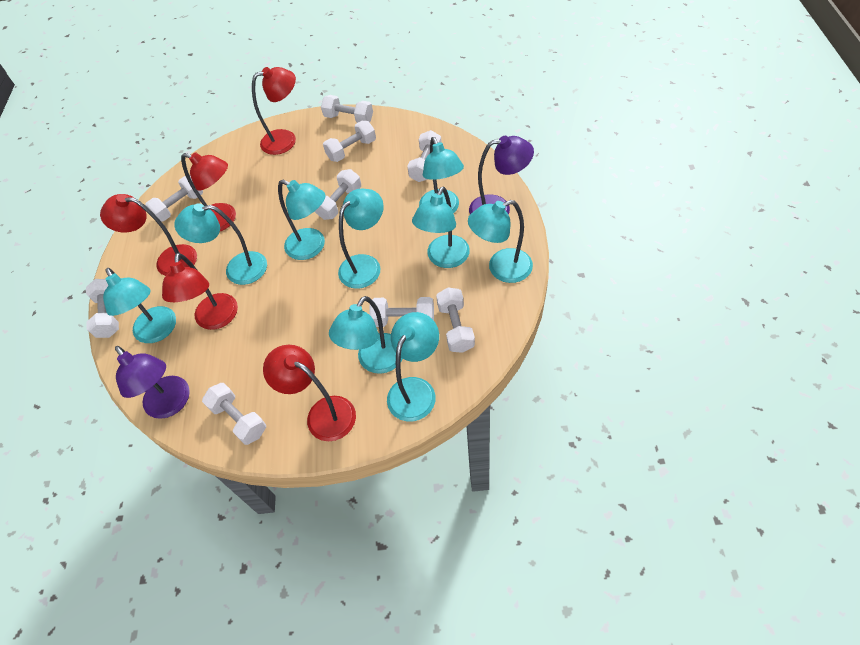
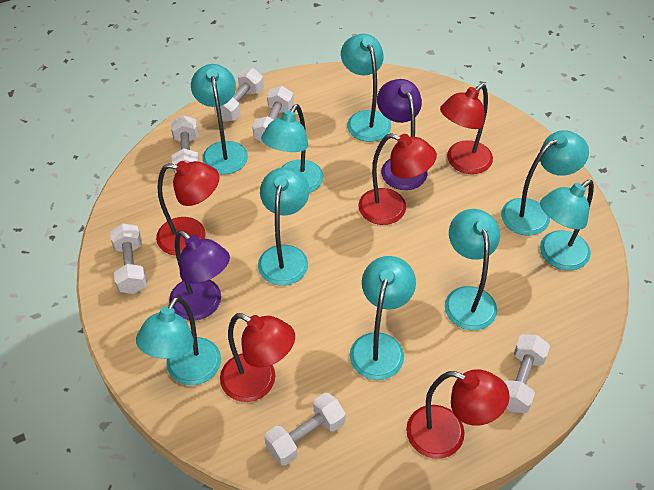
white dumbbell: [86,279,119,338] [145,176,203,222] [202,383,266,445] [315,169,361,220] [321,95,373,123] [323,121,376,162] [370,297,434,327] [407,130,442,182] [436,288,475,353] = 9 -> [110,223,147,294] [171,115,199,174] [214,68,264,121] [253,86,294,143] [264,393,346,466] [504,334,550,413] = 6

